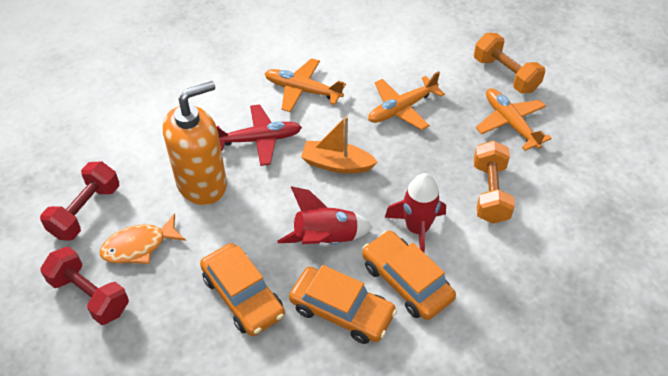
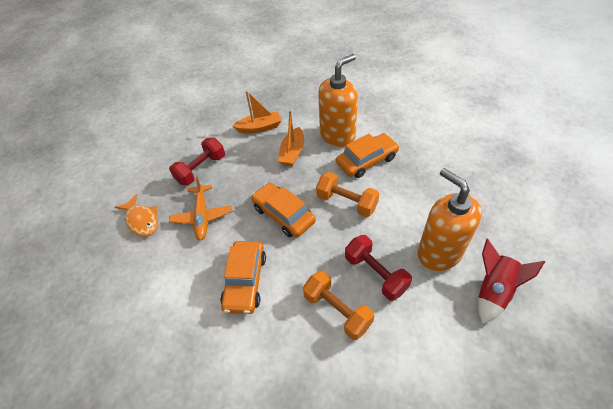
orange boat: [301,116,378,174] = 1 -> [232,91,281,133] [278,110,304,167] = 2
orange plane: [265,58,346,112] [368,71,445,130] [476,88,552,151] = 3 -> [169,176,232,241] = 1
orange soap dispenser: [163,81,227,205] = 1 -> [318,54,358,147] [417,168,482,271] = 2
red plane: [216,104,302,166] = 1 -> none = 0
red rocket: [277,186,373,245] [385,173,446,252] = 2 -> [478,239,545,324] = 1

